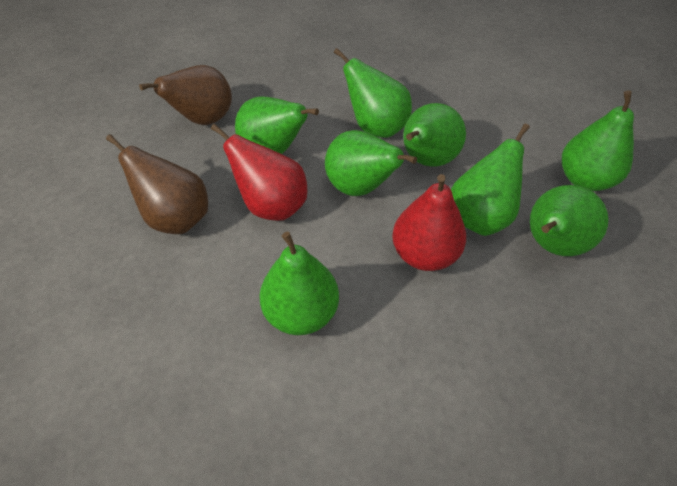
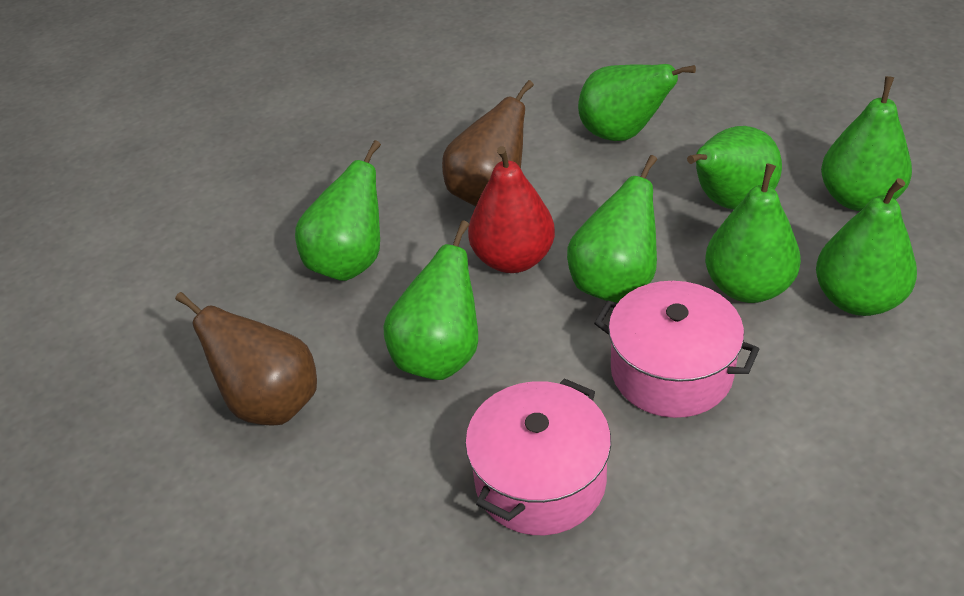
pink pot: none = 0 -> [465,378,611,535] [594,281,759,418] = 2
red pear: [211,124,307,221] [392,174,466,271] = 2 -> [468,146,555,273] = 1

